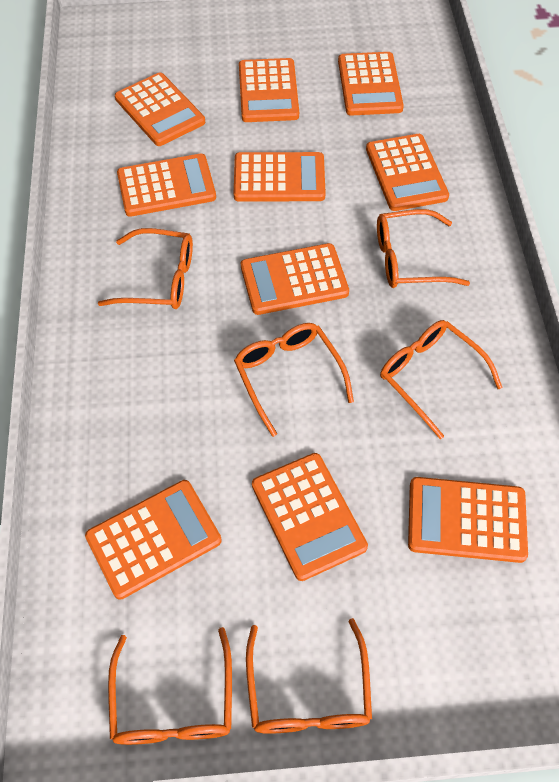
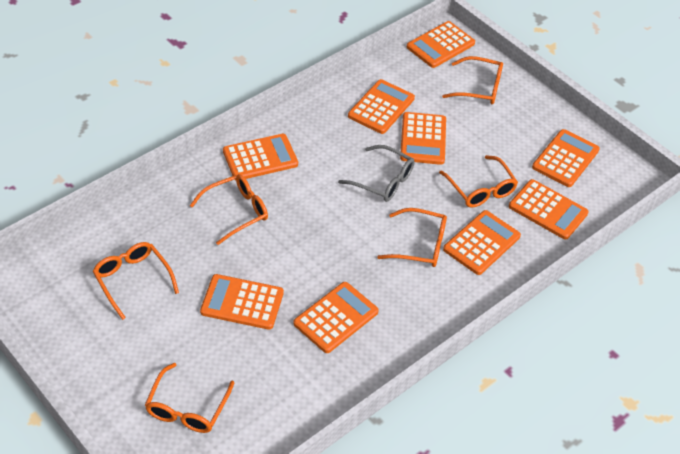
grey glasses: none = 0 -> [338,145,415,202] = 1
orange calculator: [85,480,222,600] [115,72,205,146] [117,154,216,217] [234,152,326,202] [239,58,299,122] [241,243,349,315] [252,453,368,581] [338,52,404,116] [366,134,449,211] [408,477,528,563] = 10 -> [200,274,284,330] [223,134,298,180] [293,282,379,353] [348,79,415,134] [400,112,446,165] [407,21,475,68] [443,210,521,275] [509,179,589,240] [532,129,600,187] = 9

